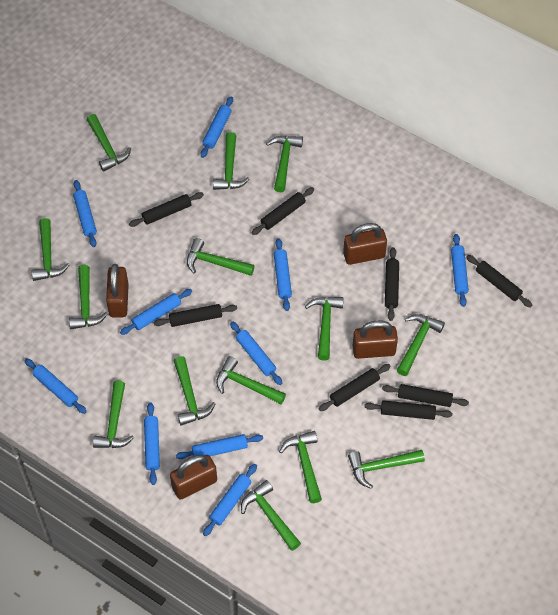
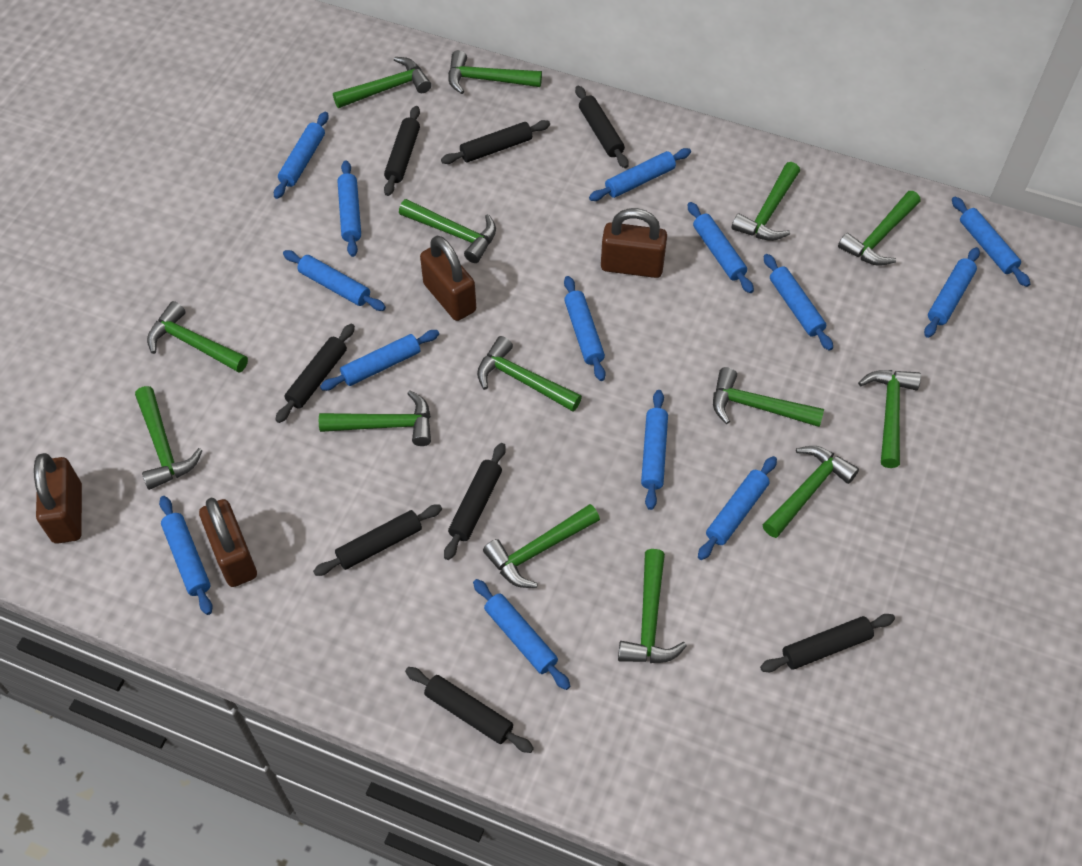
blue rolling pin: [24,358,87,414] [73,180,97,247] [120,289,192,335] [144,402,160,485] [176,434,263,459] [201,96,233,158] [203,464,257,536] [230,321,282,385] [274,238,292,311] [451,234,469,307] = 10 -> [159,496,213,615] [274,112,329,199] [283,250,386,311] [320,330,439,391] [338,160,361,257] [473,579,570,690] [564,276,606,381] [589,148,691,201] [641,390,668,510] [688,202,754,293] [698,456,777,560] [764,254,833,351] [924,247,980,338] [952,197,1030,287] = 14

